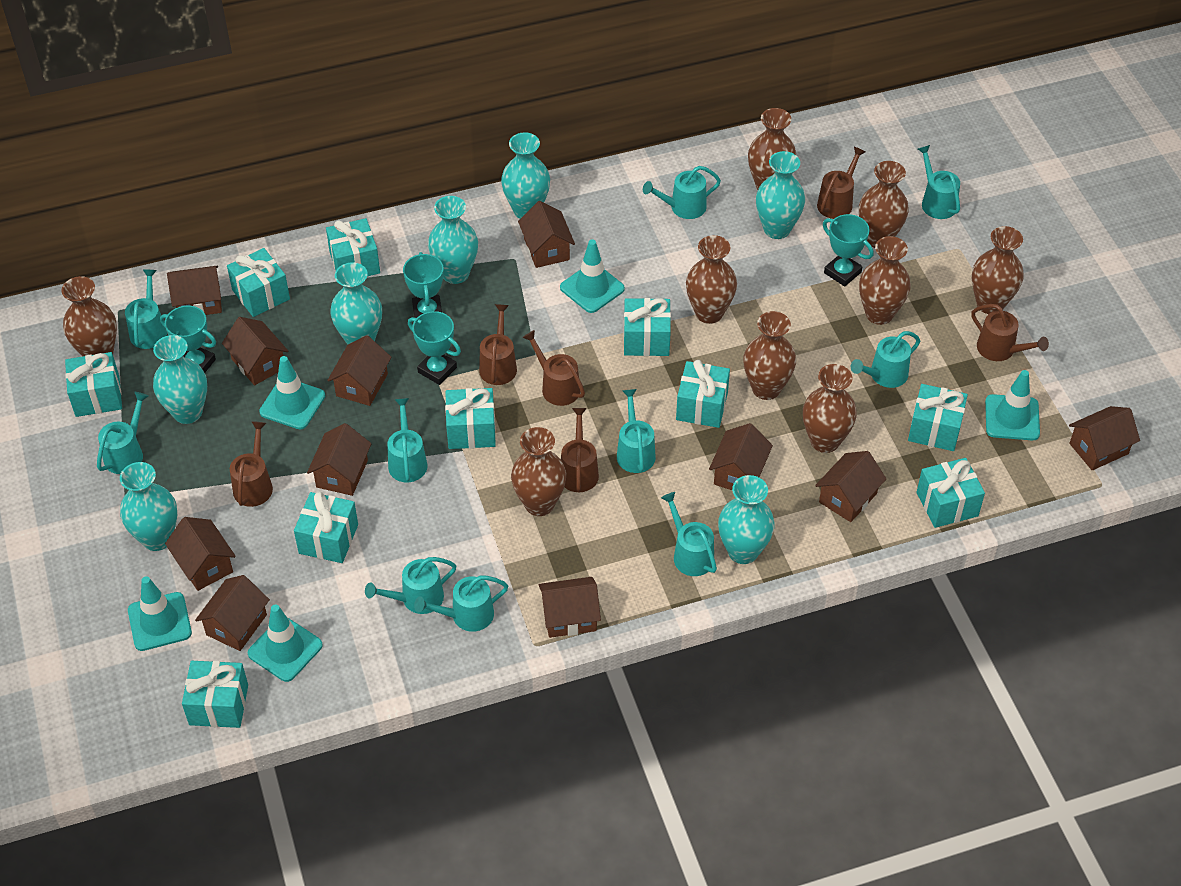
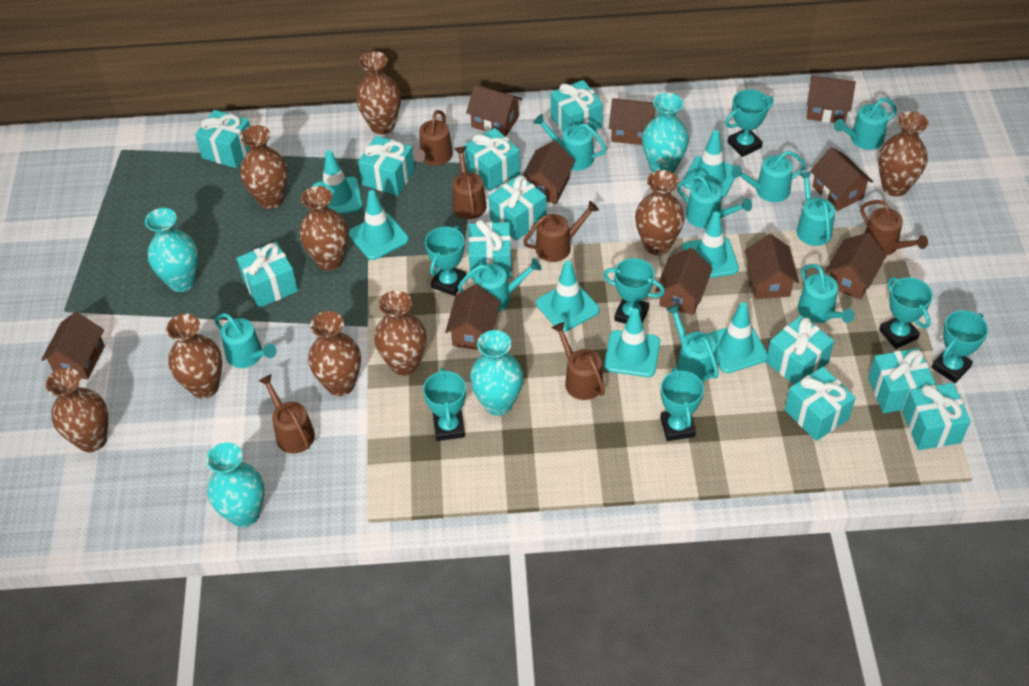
brown house: [165,517,236,591] [167,266,222,315] [195,575,270,651] [222,317,288,385] [307,423,371,496] [327,335,391,406] [518,201,575,268] [539,577,601,638] [709,423,773,490] [815,451,886,522] [1069,406,1140,470] = 11 -> [41,312,105,380] [445,284,501,350] [466,84,522,137] [522,140,575,204] [609,98,655,145] [655,248,713,315] [745,234,799,299] [807,76,856,123] [811,147,873,211] [825,233,886,300] = 10
turquoise gift: [65,352,122,417] [182,661,248,728] [227,248,290,317] [294,492,358,563] [326,218,380,276] [445,388,496,449] [623,298,671,356] [676,360,730,428] [908,384,968,451] [917,458,985,528] = 10 -> [195,110,250,168] [237,242,298,308] [358,136,415,196] [464,128,520,191] [468,220,512,279] [489,175,547,240] [551,80,603,132] [766,316,834,384] [785,367,856,441] [868,348,936,413] [902,383,971,450] = 11
turquoise traffic cone: [128,576,192,651] [248,604,323,682] [259,356,325,429] [560,239,625,313] [985,370,1040,440] = 5 -> [312,150,363,214] [349,190,409,260] [536,261,600,332] [604,308,660,377] [683,130,735,198] [683,212,739,278] [708,302,768,373] = 7
turquoise trophy: [160,305,216,373] [403,252,444,318] [408,311,461,385] [823,214,874,287] = 4 -> [423,368,466,441] [425,226,466,296] [603,258,665,324] [660,367,704,441] [725,89,774,157] [879,277,933,349] [931,310,988,383] = 7
turquoise vase: [120,462,177,551] [153,335,207,424] [330,262,382,345] [428,196,478,284] [501,132,550,219] [718,475,775,564] [756,151,805,239] = 7 -> [145,208,199,292] [206,443,265,527] [470,330,523,416] [642,93,689,173] = 4
turquoise watering can: [97,392,148,474] [125,269,167,349] [365,557,456,614] [387,398,428,482] [414,575,508,632] [617,389,656,473] [643,166,721,219] [661,492,717,576] [851,331,920,388] [918,145,960,219] = 10 -> [215,313,277,368] [458,258,541,312] [533,114,607,170] [666,304,719,382] [677,175,752,228] [731,151,806,202] [797,171,835,246] [798,264,855,323] [834,98,897,150] = 9

